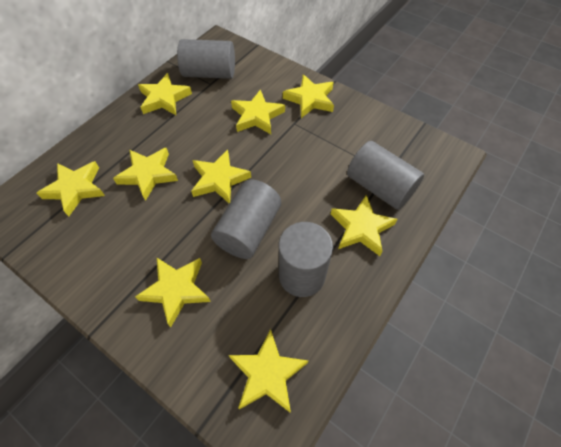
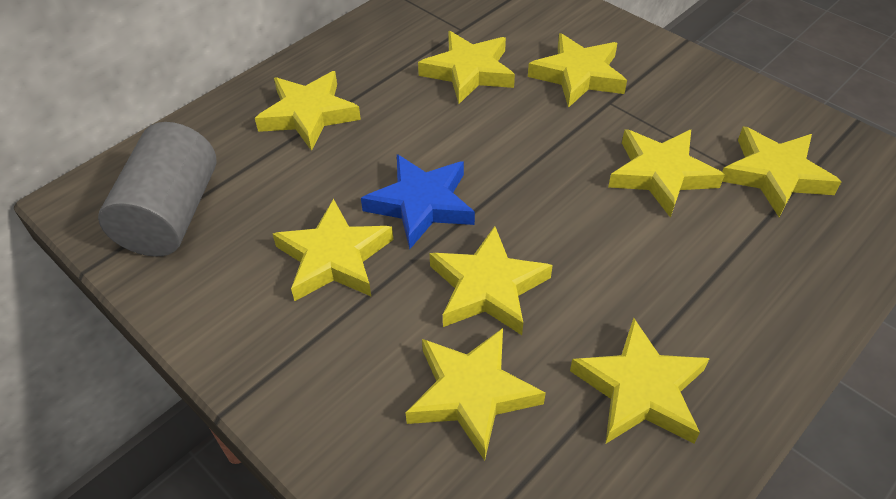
blue star: none = 0 -> [361,154,475,249] = 1
grey cylinder: [177,39,235,79] [211,179,281,259] [278,222,333,297] [347,141,424,210] = 4 -> [98,122,216,257] = 1

